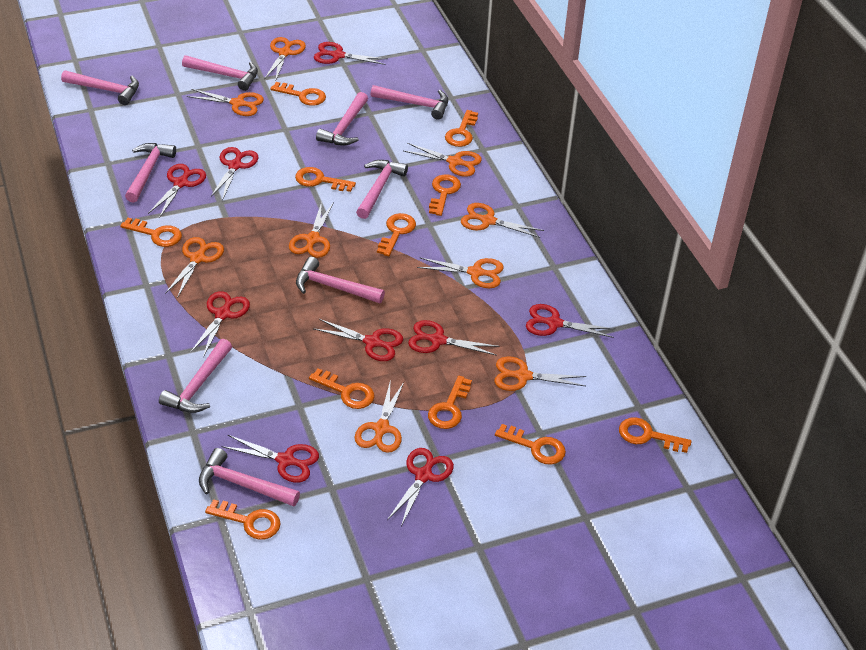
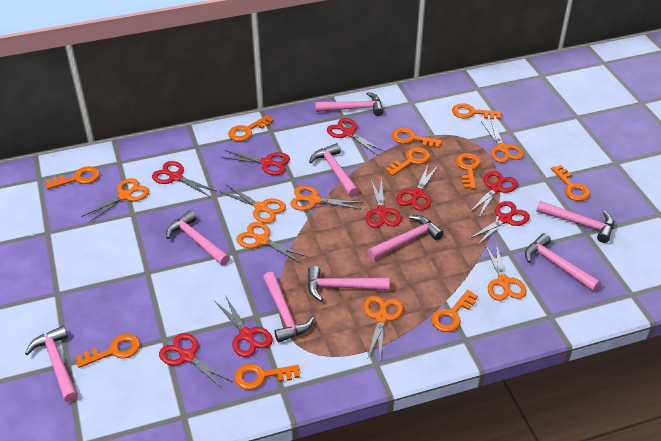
orange key: [120,218,182,247] [205,499,281,540] [270,82,326,106] [295,167,356,192] [309,369,374,409] [377,213,416,256] [428,376,472,429] [429,174,461,216] [445,110,478,147] [495,424,566,465] [619,417,692,453] = 11 -> [46,166,100,189] [76,334,140,368] [228,115,273,141] [234,364,300,390] [386,147,430,176] [392,128,442,148] [431,290,478,332] [452,103,502,119] [456,153,480,189] [551,165,590,201] = 10
orange scissors: [165,237,224,298] [187,89,264,116] [264,37,306,82] [289,202,334,258] [355,379,404,453] [404,143,482,177] [417,258,504,288] [461,203,544,238] [494,357,586,391] = 9 -> [81,178,150,223] [219,185,286,223] [236,222,308,263] [290,186,363,211] [364,296,403,360] [481,119,524,163] [485,243,527,301] = 7

